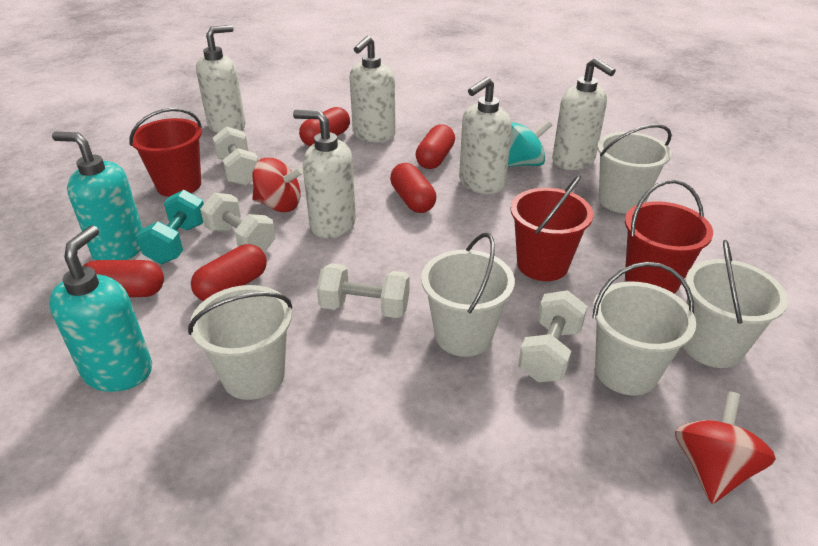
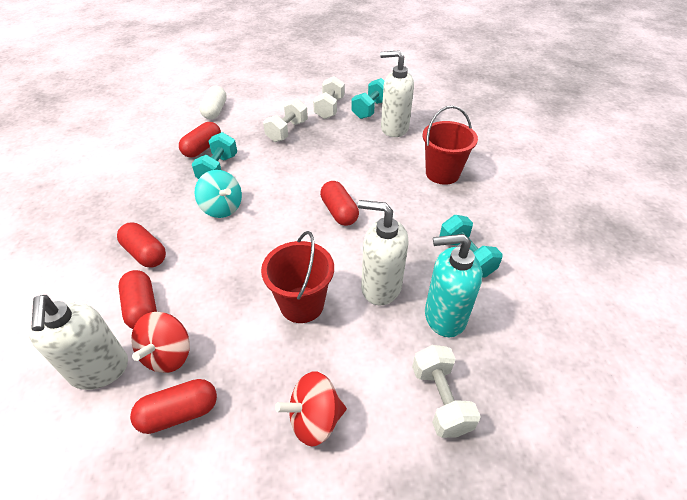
red bucket: [129,108,202,197] [510,175,593,281] [625,180,713,294] = 3 -> [261,231,334,323] [422,106,478,185] = 2
turquoise dumbbell: [137,190,204,264] = 1 -> [192,132,237,179] [351,78,384,119] [440,215,503,277] = 3
turquoise soap dispenser: [49,225,152,392] [52,132,143,260] = 2 -> [425,234,482,337] = 1
white bucket: [188,285,293,400] [421,233,515,357] [592,262,696,396] [597,124,672,213] [683,240,788,368] = 5 -> none = 0
white capsule: none = 0 -> [199,86,227,119] = 1
white dumbbell: [200,193,276,253] [213,126,258,186] [317,263,410,318] [518,290,587,382] = 4 -> [263,98,308,142] [313,76,345,119] [412,345,481,438] = 3
white soap dispenser: [196,25,246,133] [293,110,356,238] [350,36,396,142] [459,77,512,194] [552,58,616,170] = 5 -> [29,295,128,390] [358,200,408,305] [380,50,414,137] = 3

